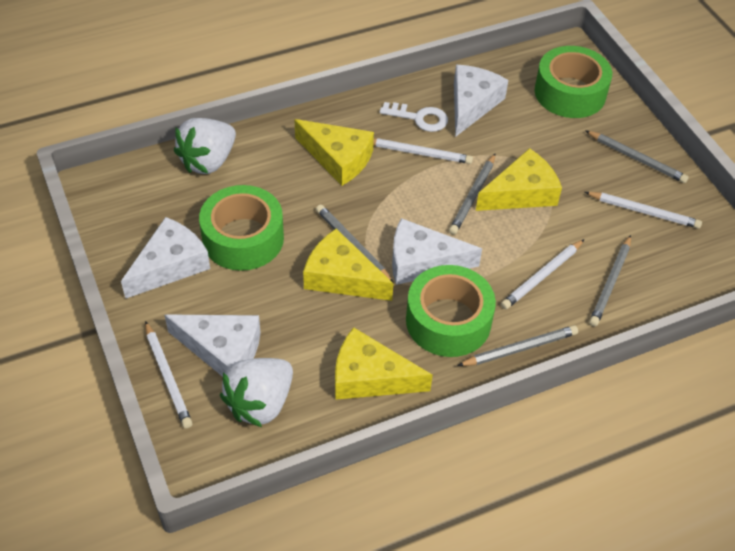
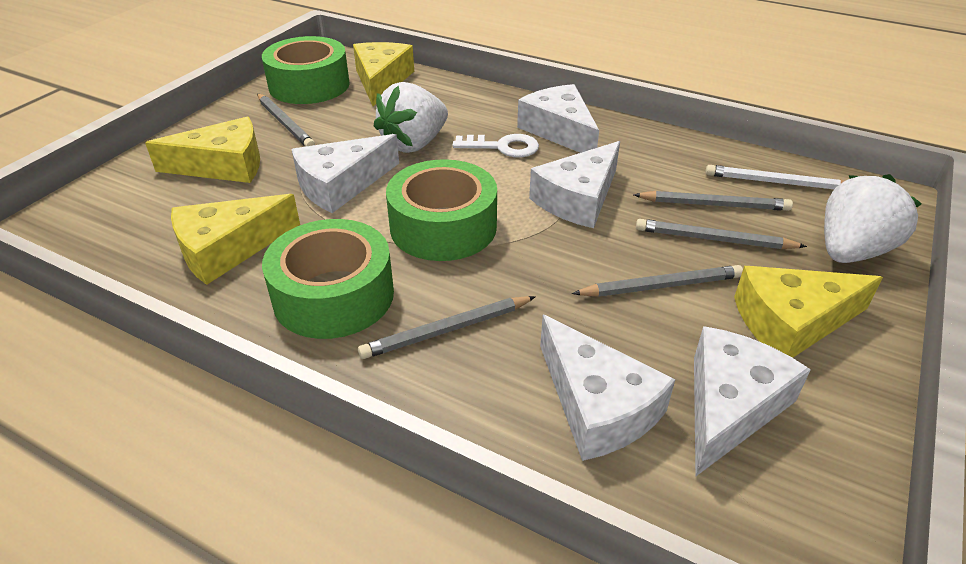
white cheese: [121,217,210,299] [165,314,261,377] [392,218,482,285] [454,65,508,137] = 4 -> [291,134,399,213] [517,84,599,153] [529,141,620,228] [540,315,676,461] [694,326,811,477] = 5
white pencil: [145,321,192,428] [373,138,473,164] [501,239,584,309] [585,192,702,229] = 4 -> [705,165,844,189] = 1

